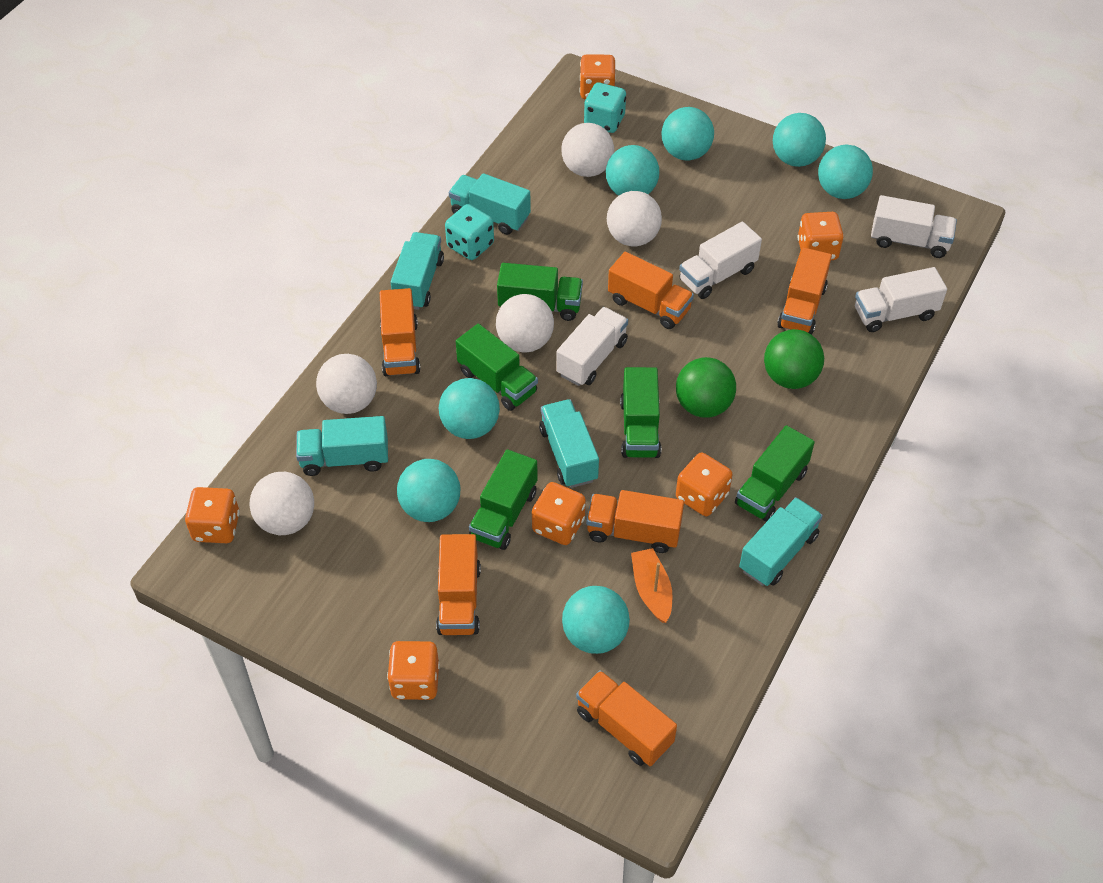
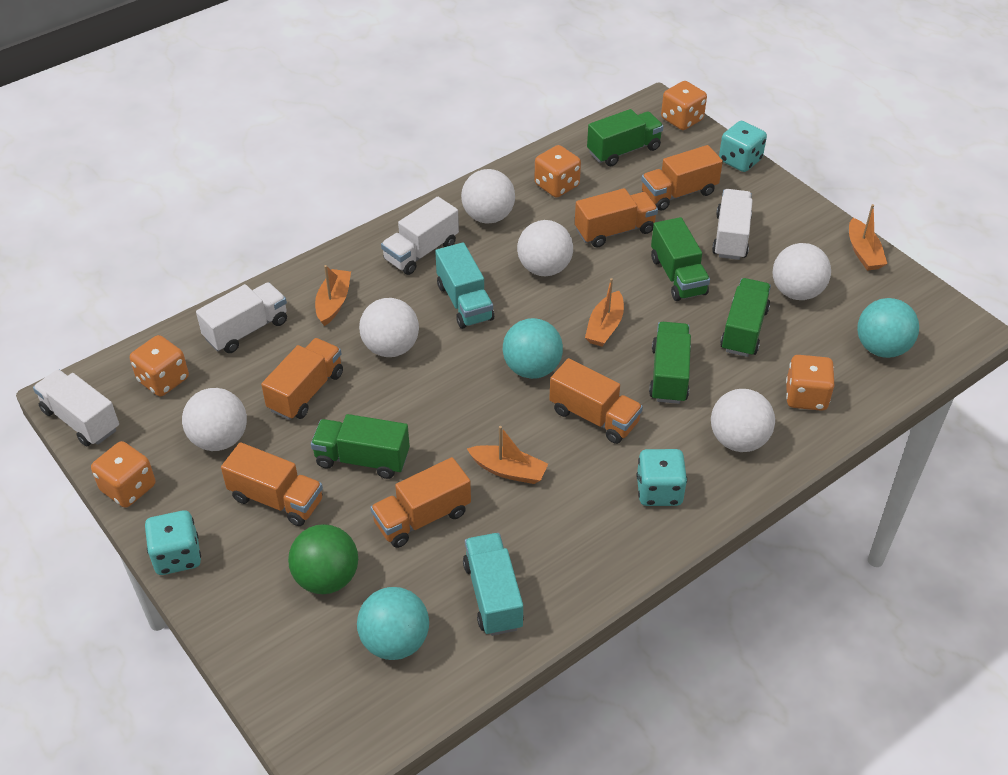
green ball: [676,357,736,418] [764,329,824,389] = 2 -> [288,524,358,594] = 1
orange boat: [631,548,672,623] = 1 -> [315,265,351,326] [467,426,548,484] [585,278,624,346] [849,204,887,271] = 4
orange dice: [185,487,240,543] [387,641,440,700] [532,482,586,545] [579,54,616,100] [676,453,732,516] [797,212,844,260] = 6 -> [91,441,155,508] [130,335,189,396] [534,145,581,198] [661,81,707,130] [786,355,834,411] = 5
turquoise ball: [397,459,460,522] [439,378,500,439] [562,586,630,654] [606,145,659,196] [662,107,714,161] [773,113,826,167] [818,144,873,199] = 7 -> [357,587,429,660] [503,318,563,379] [857,298,919,358] = 3
turquoise dice: [445,204,494,260] [584,82,626,133] = 2 -> [145,510,201,575] [636,449,687,506] [719,121,767,172] = 3
turquoise truck: [296,416,388,476] [391,232,444,310] [449,173,531,235] [539,399,599,488] [739,497,823,586] = 5 -> [435,242,494,329] [463,533,524,636] = 2
white ball: [250,472,314,535] [316,354,377,414] [496,294,554,353] [561,123,614,177] [607,191,662,246] = 5 -> [182,388,247,451] [359,298,419,357] [461,169,515,224] [517,220,573,276] [711,389,775,452] [773,243,831,300] = 6

